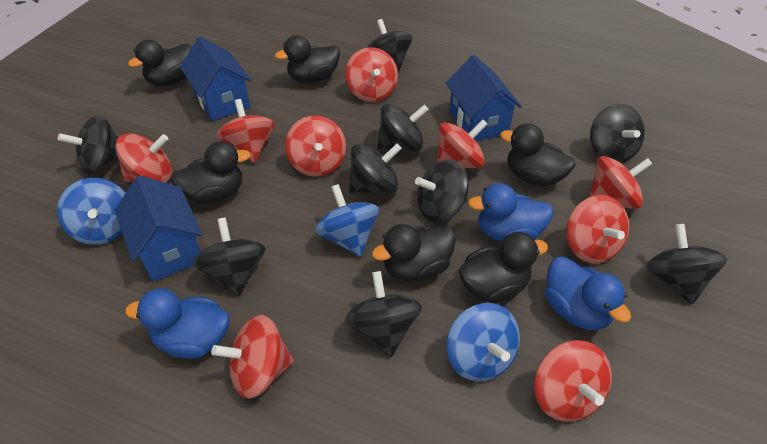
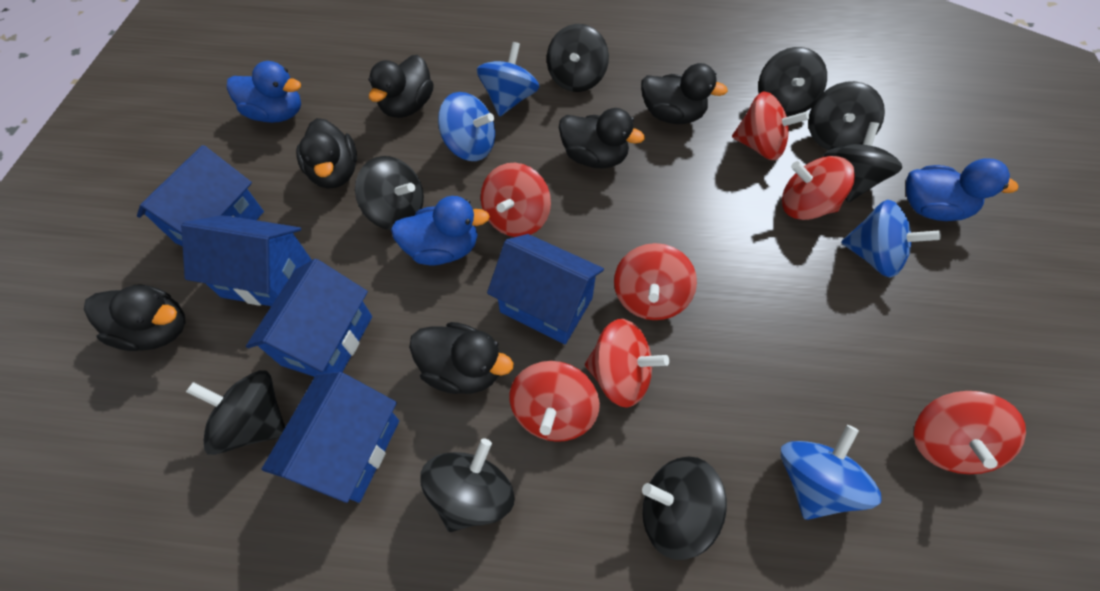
black spinning top: [58,115,118,174] [193,217,266,297] [345,271,422,357] [349,143,402,194] [367,19,412,73] [377,104,429,152] [415,159,469,222] [590,104,645,163] [646,224,727,304] = 9 -> [186,370,285,455] [355,156,424,230] [420,438,514,532] [547,24,609,92] [642,457,727,560] [758,47,827,116] [808,81,885,150] [824,122,902,202] = 8
blue house: [115,175,203,282] [180,37,251,121] [446,55,522,142] = 3 -> [137,145,264,246] [181,215,312,306] [246,259,372,377] [261,372,399,503] [487,234,604,344] = 5
blue spinning top: [57,178,125,245] [315,184,379,257] [447,303,520,382] = 3 -> [438,92,495,161] [477,42,539,116] [781,425,882,520] [841,200,941,278] = 4
red spinning top: [115,133,172,182] [211,315,294,399] [216,99,275,163] [285,115,346,177] [345,47,398,102] [437,119,487,168] [534,340,612,422] [566,195,629,264] [589,156,652,209] = 9 -> [481,163,551,237] [510,361,600,442] [585,319,669,408] [614,243,697,320] [732,91,809,160] [782,156,855,220] [914,391,1026,474] = 7

